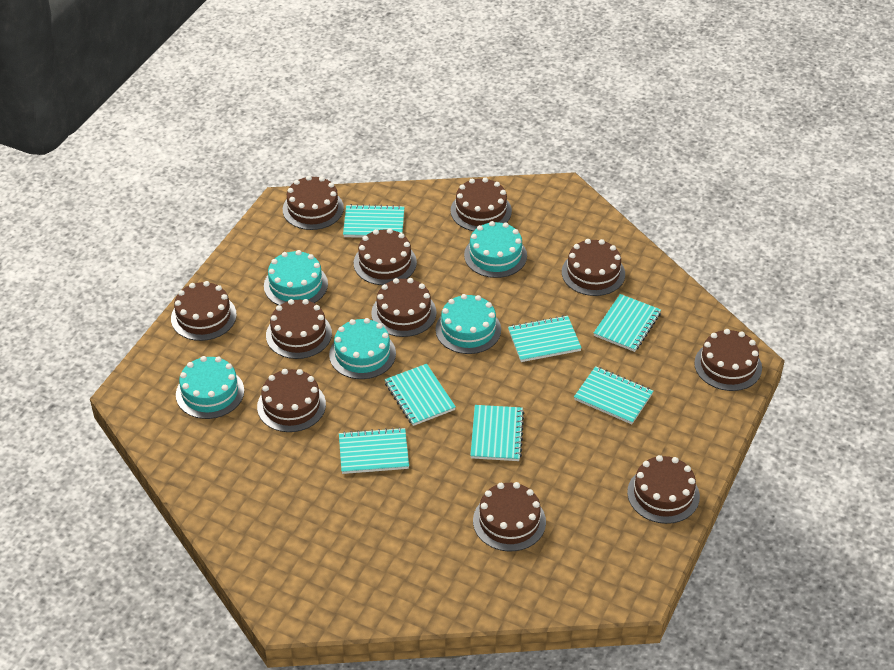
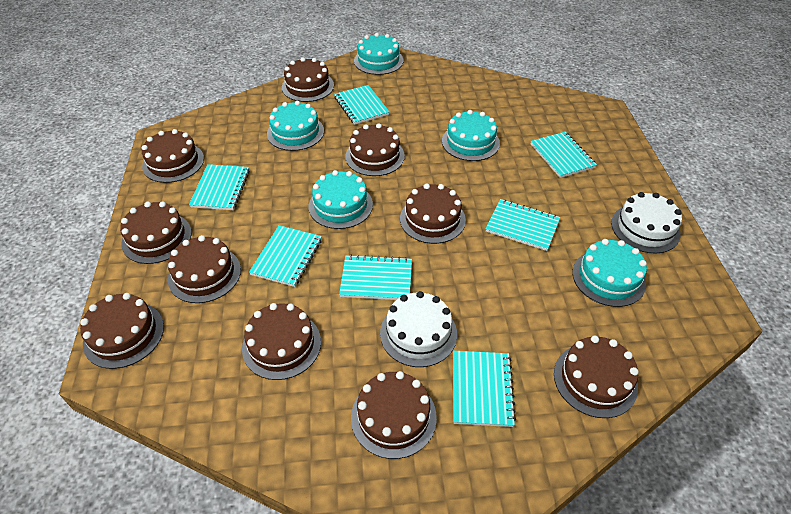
brown cake: [171,281,237,341] [257,369,326,432] [266,299,332,359] [283,175,344,230] [354,228,417,285] [371,278,437,337] [451,177,512,231] [473,482,546,551] [562,239,625,296] [627,455,700,524] [694,329,762,391] = 11 -> [80,293,164,369] [120,201,192,264] [142,129,204,183] [168,235,241,303] [242,303,321,380] [282,57,334,102] [345,123,405,176] [351,371,437,459] [400,183,466,244] [554,335,639,418] = 10
white cake: none = 0 -> [380,291,457,367] [611,192,682,254] = 2

